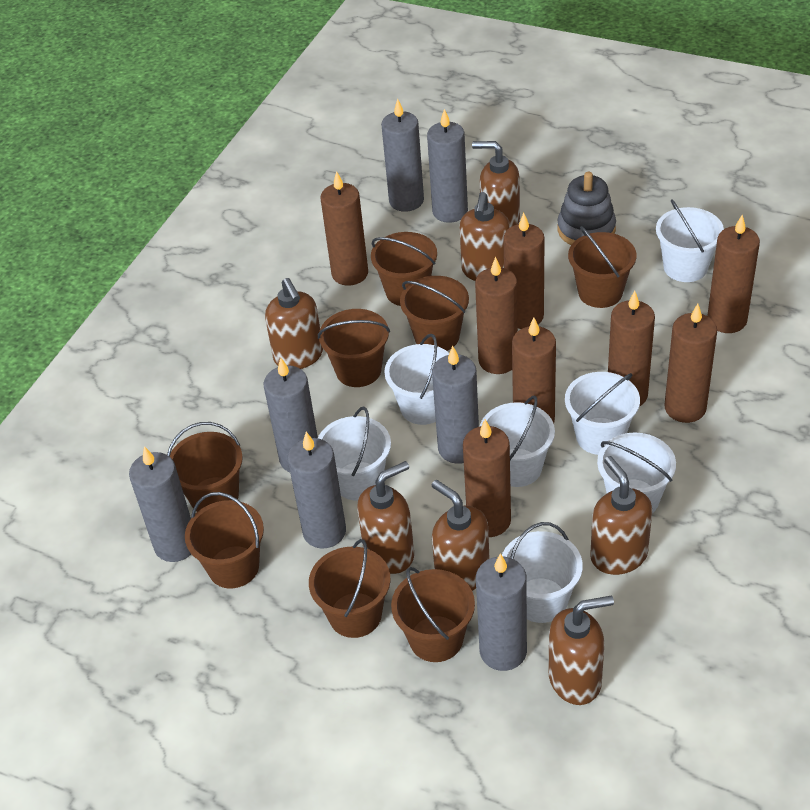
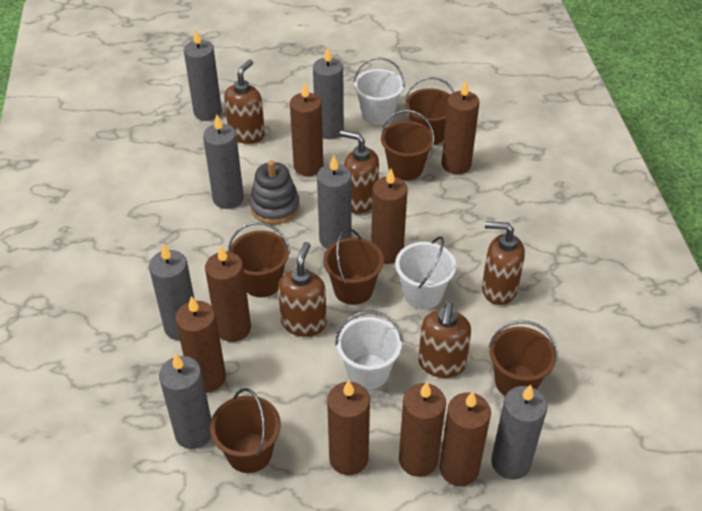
brown bucket: [167,422,243,512] [185,492,264,588] [309,539,390,638] [318,309,390,387] [371,232,437,306] [391,567,475,662] [400,276,469,351] [568,226,636,308] = 8 -> [210,388,281,473] [228,222,290,297] [323,228,384,305] [381,110,434,180] [404,77,454,145] [489,320,558,396] = 6
brown soap dispenser: [265,278,323,369] [357,461,414,574] [432,480,490,591] [460,192,510,281] [472,141,520,227] [548,596,614,705] [590,456,652,575] = 7 -> [224,60,265,144] [278,242,327,337] [340,130,379,214] [418,302,471,378] [482,221,525,305] = 5
white bucket: [318,407,391,500] [384,334,449,425] [480,396,555,487] [502,522,583,623] [565,372,640,455] [597,432,676,514] [656,199,724,282] = 7 -> [335,311,403,389] [353,57,405,125] [395,236,456,309] = 3

